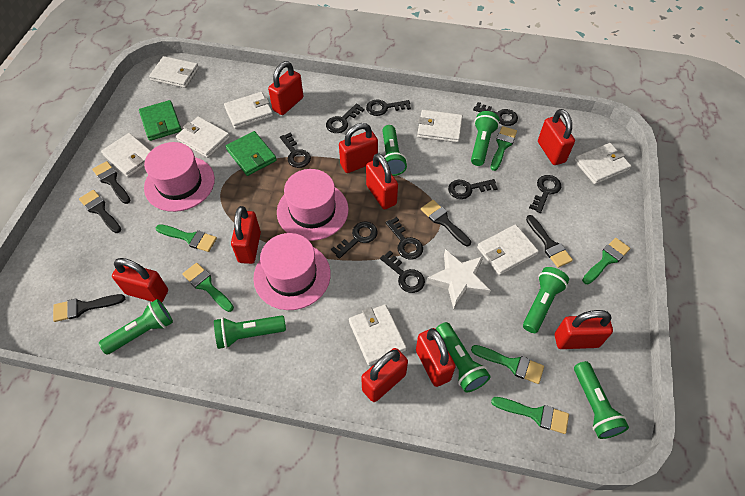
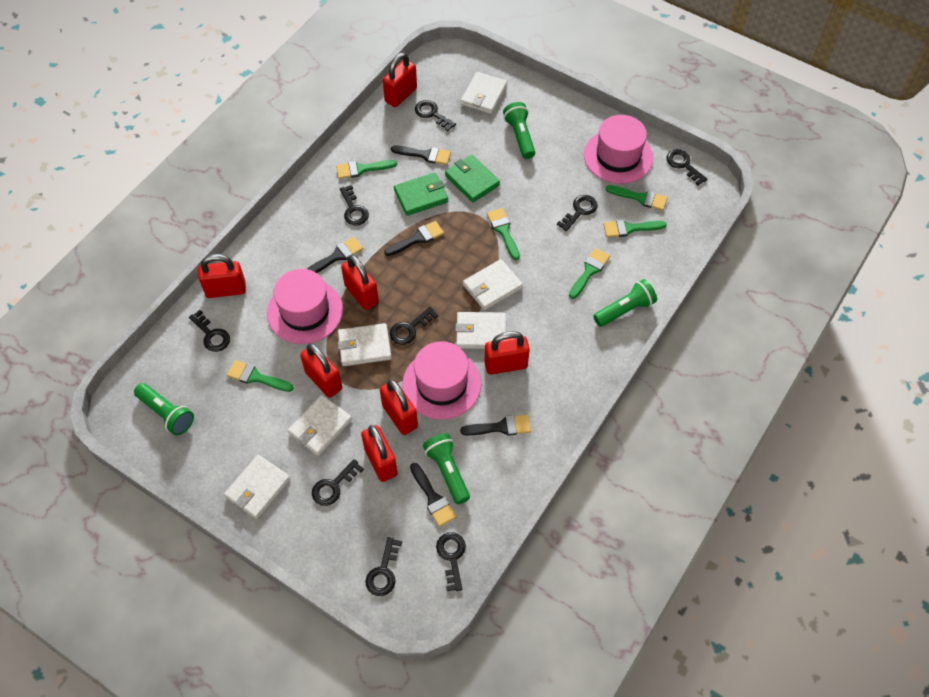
green flashlight: [99,299,173,355] [214,315,286,349] [382,125,407,176] [436,322,490,392] [471,111,500,166] [523,267,569,333] [574,361,629,439] = 7 -> [134,383,194,435] [423,433,470,504] [503,102,535,159] [593,279,657,327] = 4
red padlock: [112,258,168,302] [231,206,261,264] [268,61,303,115] [339,123,378,173] [361,348,408,402] [366,153,398,209] [416,328,456,387] [538,109,575,165] [555,310,613,349] = 9 -> [198,254,246,298] [300,343,342,398] [341,255,379,310] [361,425,398,482] [380,379,418,435] [383,53,417,107] [485,331,530,375] = 7
white star: [426,249,491,309] = 1 -> none = 0
white wallet: [101,133,150,177] [149,56,199,88] [176,116,230,158] [224,92,273,129] [349,304,407,366] [417,110,463,143] [477,224,539,275] [574,143,632,184] = 8 -> [224,455,291,519] [288,395,352,456] [338,323,392,366] [455,312,506,349] [461,72,507,114] [463,259,523,310] = 6

